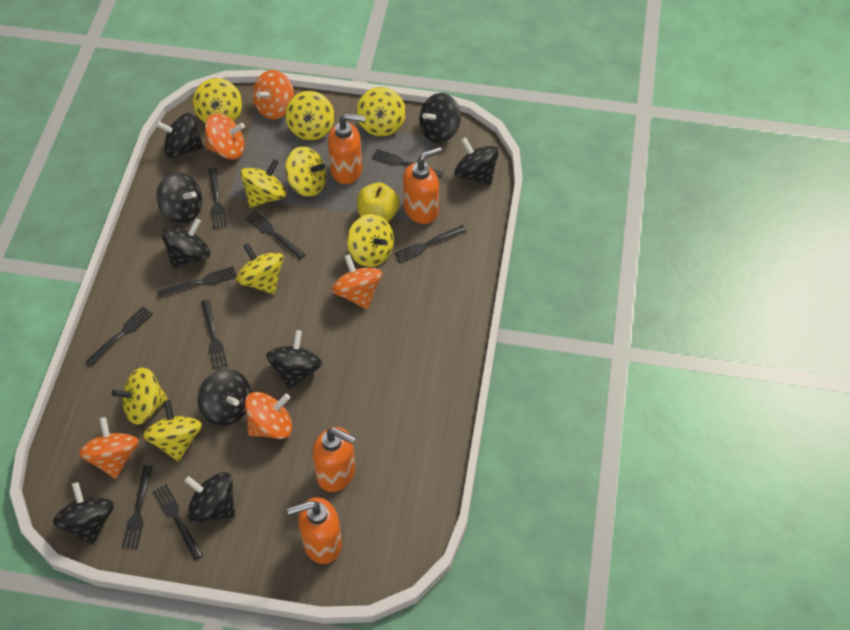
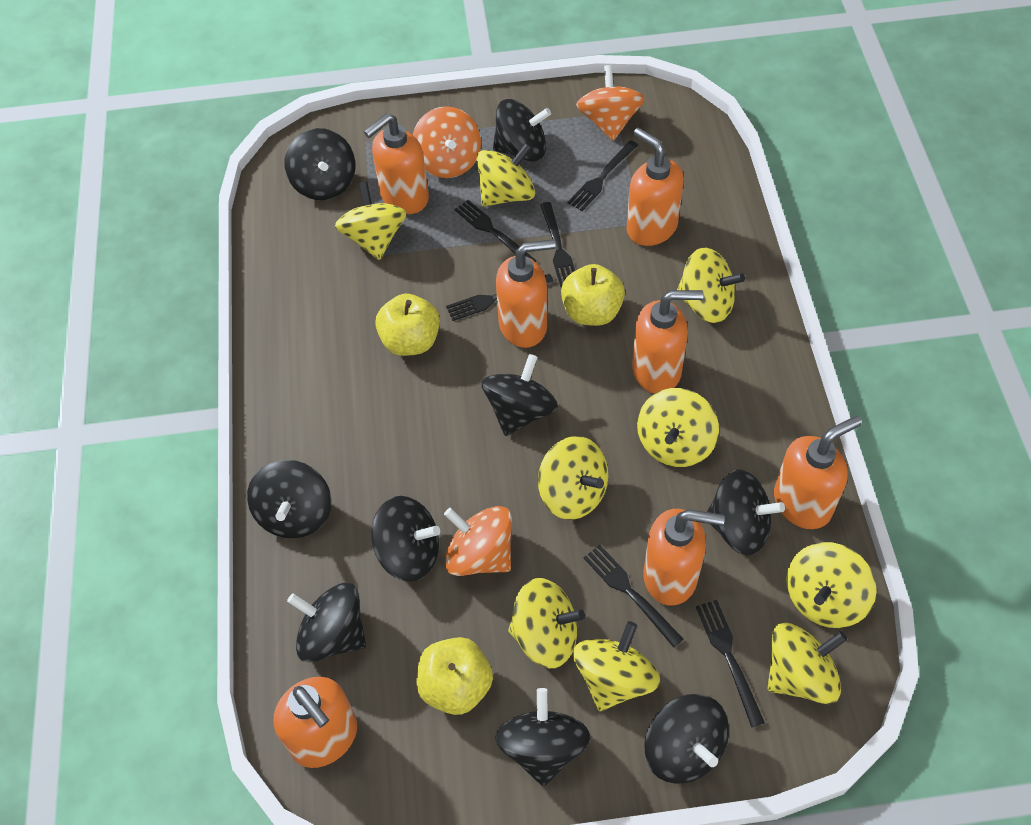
black fork: [86,307,153,366] [122,465,153,549] [153,484,203,560] [157,266,237,297] [201,299,228,369] [209,168,227,229] [245,211,306,259] [372,149,444,178] [394,225,466,263] = 9 -> [446,274,554,321] [455,200,537,262] [540,202,575,288] [568,140,638,211] [583,545,683,648] [696,600,765,727] = 6
orange soap dispenser: [287,497,342,564] [313,427,356,492] [328,113,365,184] [403,147,442,224] = 4 -> [273,677,357,768] [364,113,429,214] [496,239,556,348] [627,128,684,246] [632,290,704,394] [643,509,725,606] [774,416,862,529] = 7
orange spinning top: [79,417,139,479] [205,114,245,159] [245,392,292,439] [253,70,294,119] [331,254,382,309] = 5 -> [413,106,481,178] [444,506,512,576] [576,65,645,141] = 3
yellow apple: [357,183,400,222] = 1 -> [375,294,440,356] [416,637,493,715] [561,264,625,326] = 3

